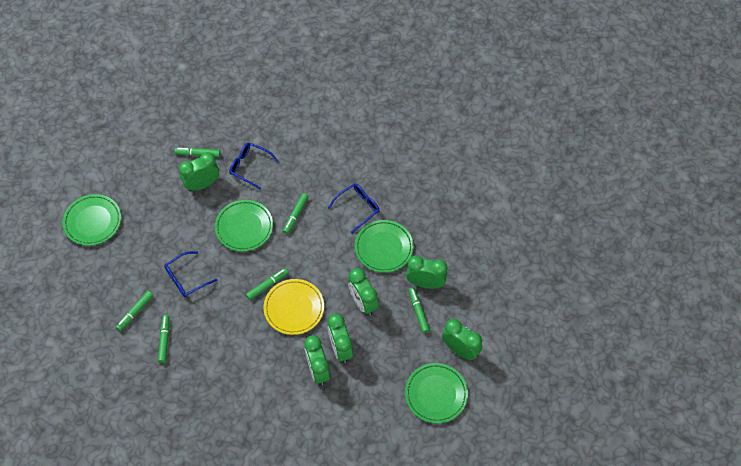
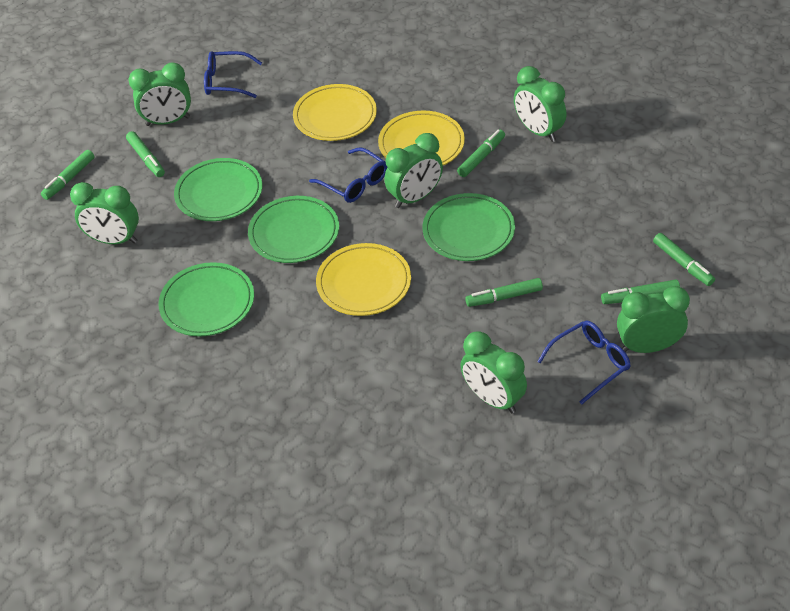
yellow plate: [264,279,324,335] = 1 -> [293,84,377,141] [316,243,411,316] [378,111,465,165] = 3

